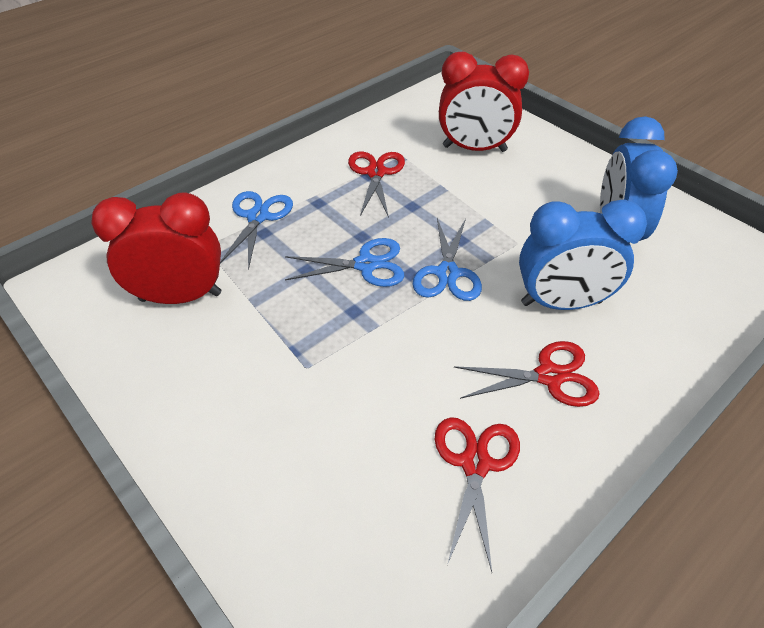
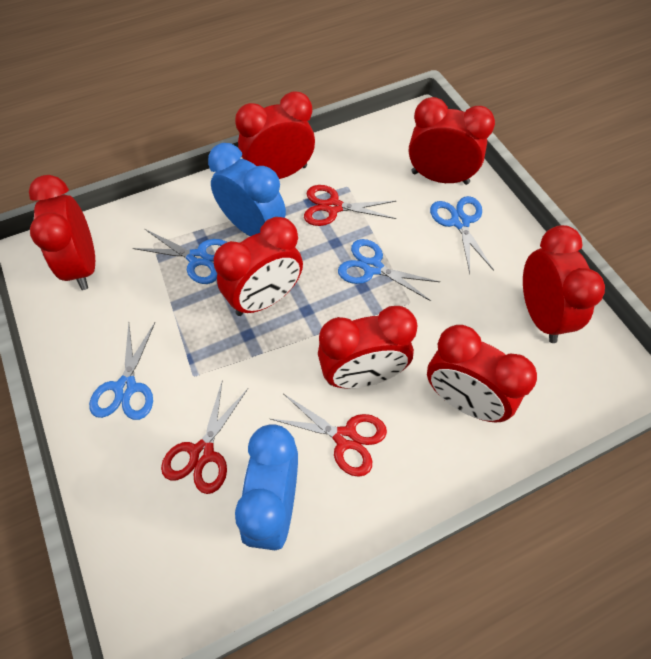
blue scissors: [220,191,293,270] [285,238,404,287] [412,218,482,301] = 3 -> [89,323,155,420] [133,229,227,284] [338,239,440,301] [430,196,494,274] = 4
red clock: [91,192,221,304] [439,52,529,152] = 2 -> [29,175,95,290] [214,217,303,316] [235,91,315,179] [318,306,417,388] [409,97,495,185] [427,325,537,422] [523,225,605,343] = 7

